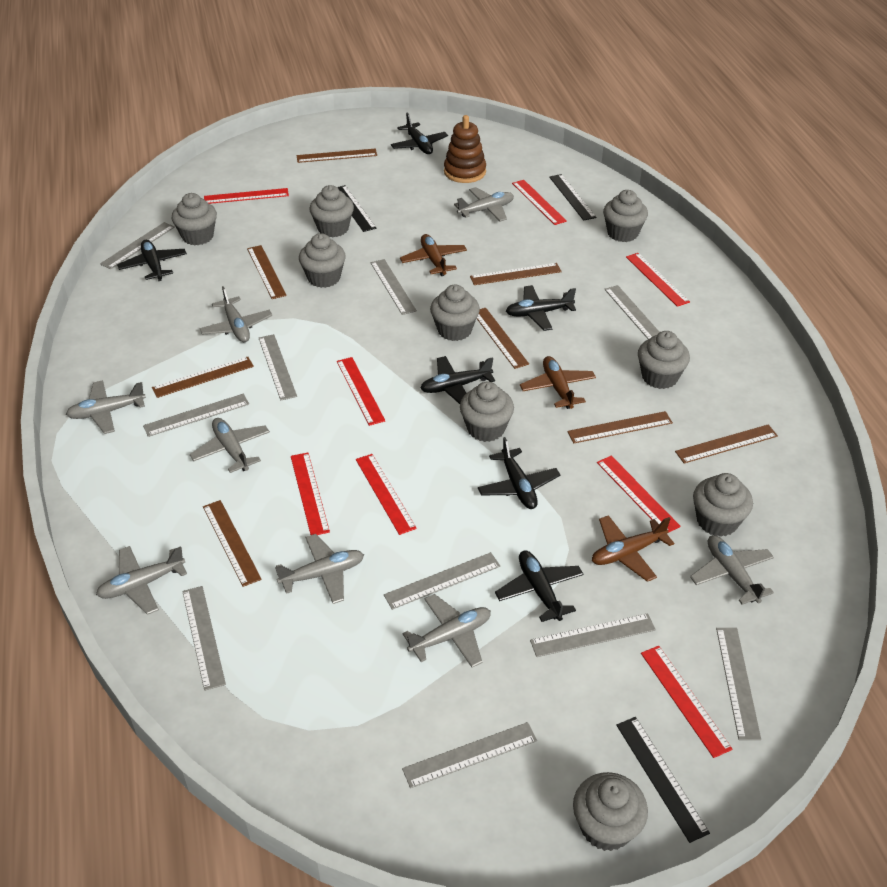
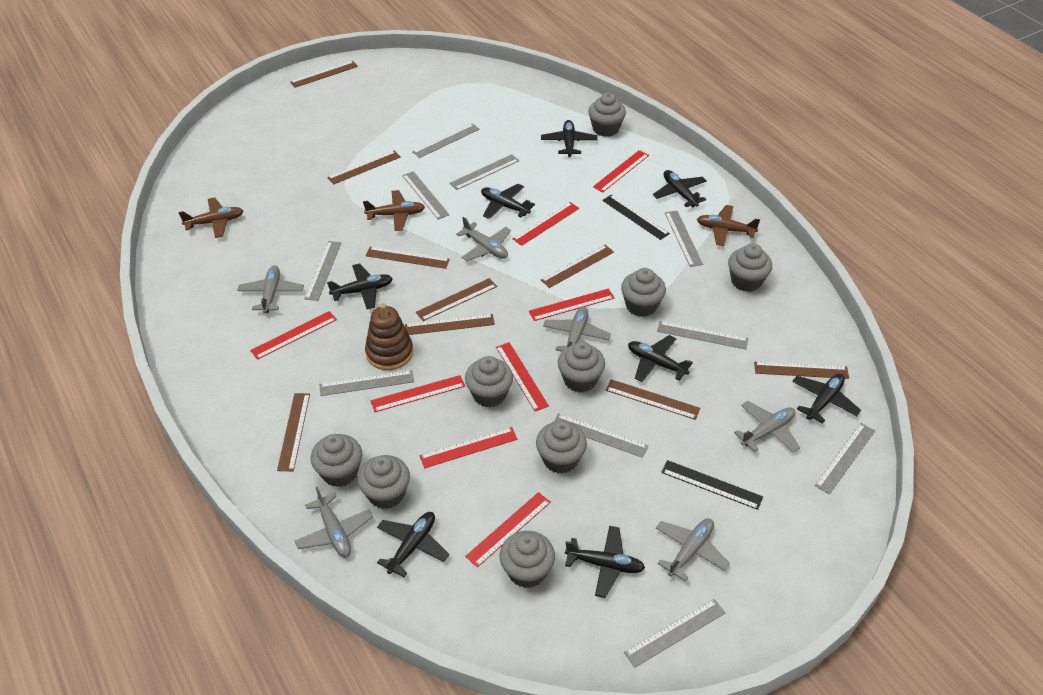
black plane: [117,240,187,281] [391,113,448,154] [420,356,495,404] [478,437,560,509] [495,550,583,622] [506,285,576,331] = 6 -> [327,264,393,309] [377,512,450,577] [481,184,535,219] [541,120,597,157] [565,526,645,598] [628,335,693,382] [653,170,707,208] [792,374,861,424] = 8
black ruler: [337,185,377,232] [549,174,596,221] [616,717,710,843] = 3 -> [602,194,670,240] [661,460,763,510] = 2
brown ruler: [152,357,254,398] [203,500,262,587] [247,245,287,299] [297,148,377,163] [470,263,562,285] [476,308,529,369] [567,411,673,443] [675,424,778,463] = 8 -> [277,393,310,471] [290,61,358,88] [327,150,401,185] [366,247,450,269] [405,314,495,335] [416,278,497,321] [541,245,614,288] [606,379,700,420] [754,362,849,379] = 9
grey plane: [66,380,146,434] [96,546,187,615] [190,418,270,473] [199,286,272,342] [275,534,364,604] [402,594,491,668] [454,187,514,222] [690,535,774,605] = 8 -> [237,265,304,313] [295,487,373,557] [456,217,511,261] [543,307,611,352] [656,518,730,582] [734,401,800,453] = 6

